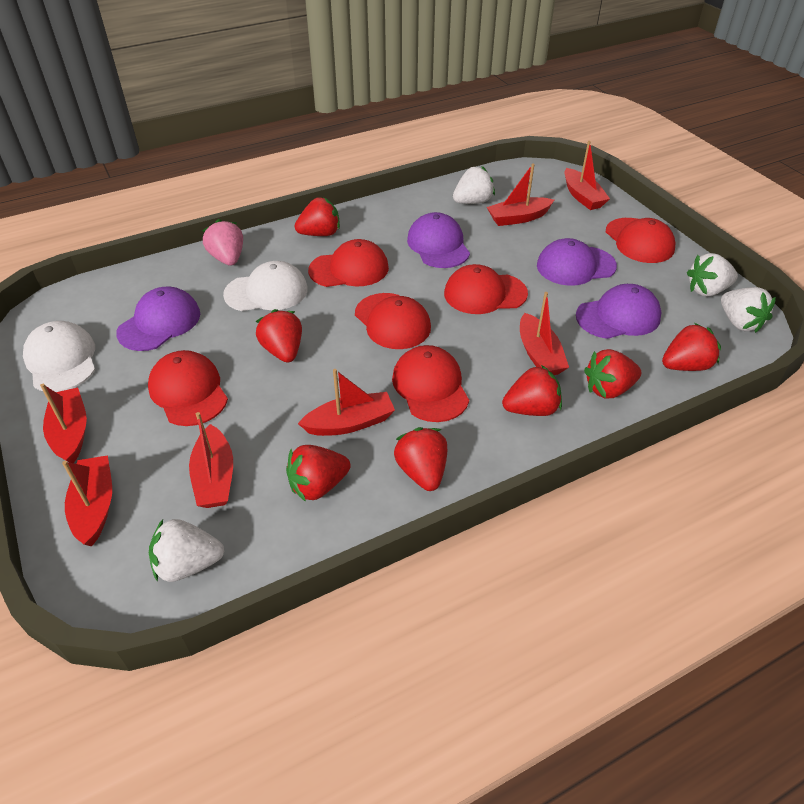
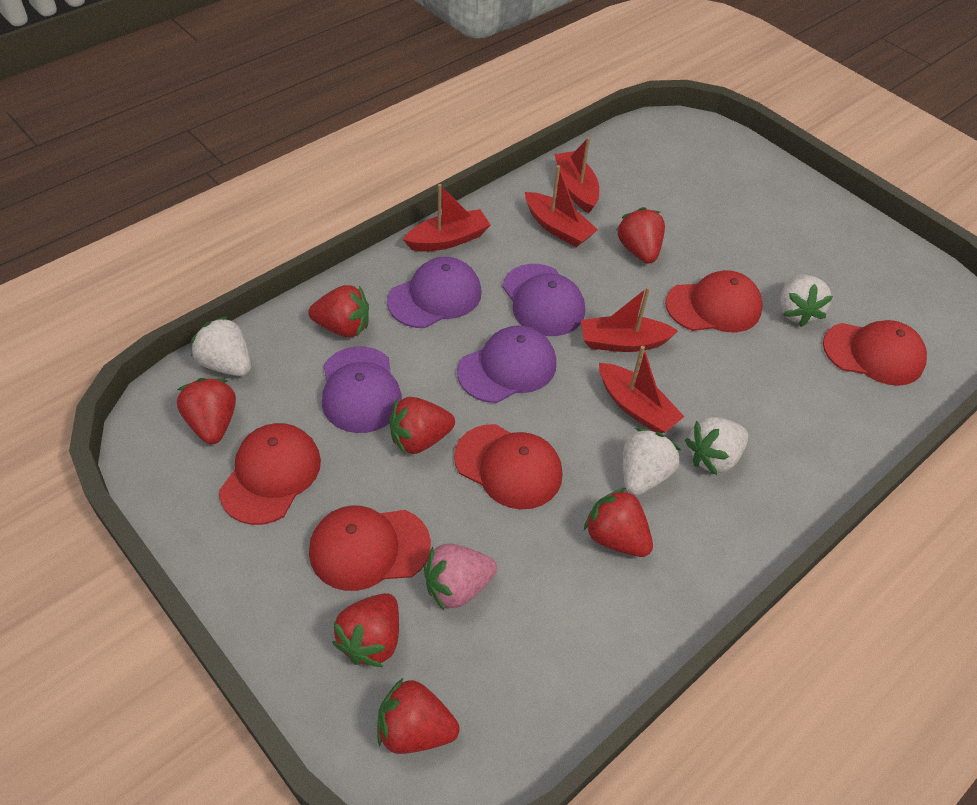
red boat: [40,384,87,463] [62,455,112,547] [189,412,233,508] [298,369,395,436] [487,163,554,226] [520,292,569,375] [565,141,610,210] = 7 -> [403,184,490,251] [525,165,598,247] [554,137,599,213] [581,287,678,352] [599,346,685,433] = 5
red cap: [148,350,228,426] [308,239,389,287] [355,293,431,349] [392,345,469,422] [444,264,528,314] [606,218,675,263] = 6 -> [219,423,321,525] [309,506,431,591] [454,424,562,509] [665,270,763,332] [823,320,927,386] = 5
white cap: [23,321,95,392] [223,261,308,311] = 2 -> none = 0

